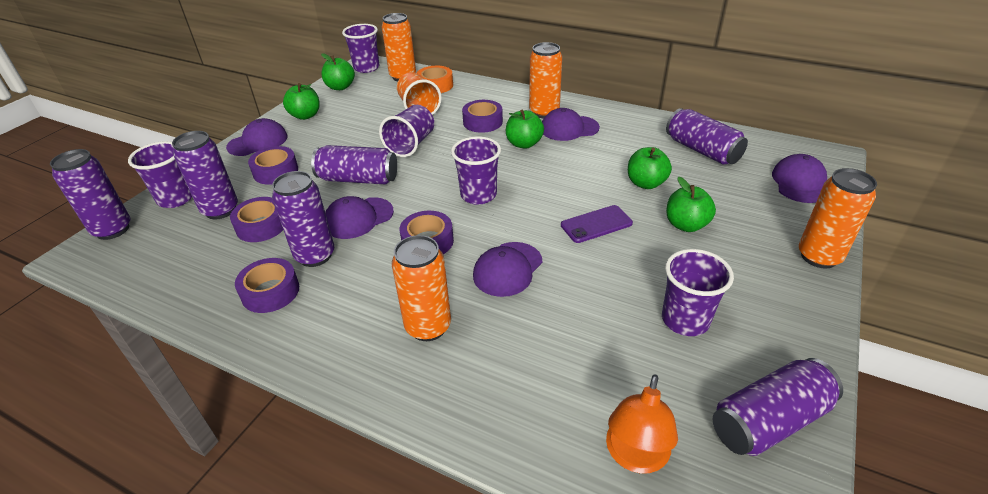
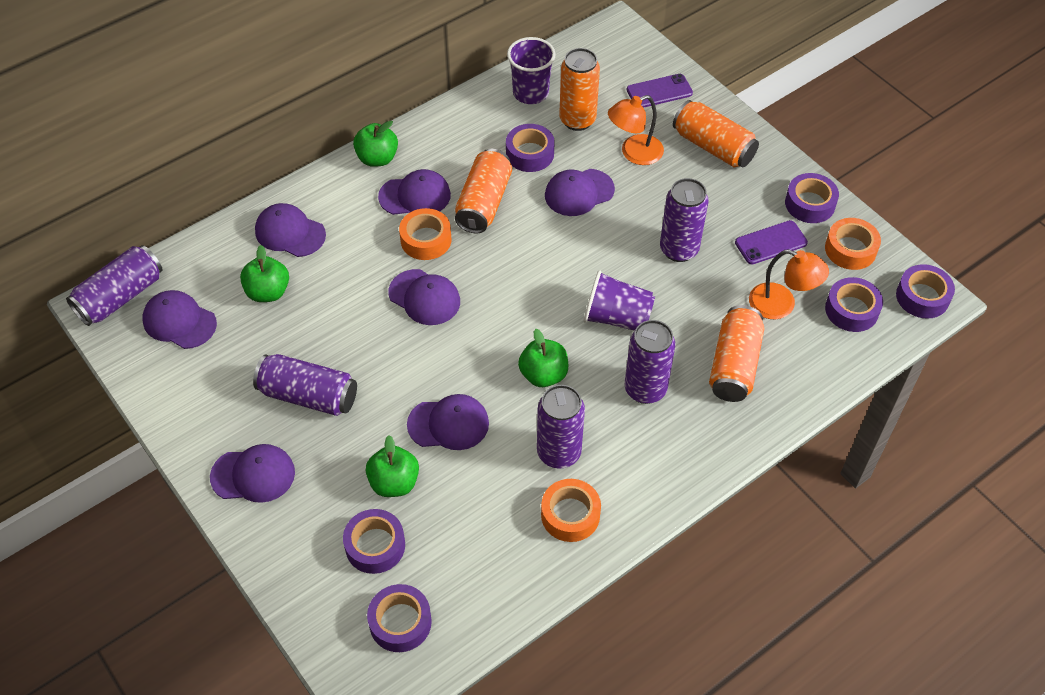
green apple: [283,83,320,120] [321,53,355,90] [506,109,544,149] [628,147,672,189] [666,177,716,232] = 5 -> [240,245,289,302] [353,120,398,167] [366,435,419,497] [518,329,568,387] = 4
orange cup: [397,72,442,115] = 1 -> none = 0
orange lamp: [606,374,678,474] = 1 -> [608,95,664,165] [749,249,829,319] = 2
orange tape: [417,66,453,93] = 1 -> [399,208,451,260] [541,479,601,542] [825,218,881,270] = 3
purple can: [50,149,130,240] [172,131,238,220] [272,171,334,267] [311,145,397,185] [666,108,748,165] [713,358,843,456] = 6 -> [66,245,163,326] [253,354,357,416] [537,385,585,468] [625,320,675,404] [660,178,709,262] = 5
purple cap: [226,118,287,156] [325,196,394,239] [473,242,543,297] [542,108,600,141] [772,154,827,203] = 5 -> [142,290,217,349] [210,444,295,503] [255,203,326,257] [378,169,451,215] [388,269,460,325] [407,394,489,450] [545,169,615,216] = 7
purple cup: [128,141,192,208] [342,24,379,73] [379,105,434,157] [451,136,501,205] [662,249,734,336] = 5 -> [507,37,556,104] [583,270,655,331] = 2
purple phone: [561,205,633,243] = 1 -> [627,74,693,108] [735,220,808,264] = 2
purple tape: [230,197,283,242] [235,258,299,313] [248,146,298,185] [400,211,454,254] [462,100,503,133] = 5 -> [343,509,405,574] [367,584,432,652] [506,124,555,172] [785,173,839,223] [825,277,883,332] [896,264,955,319] = 6

